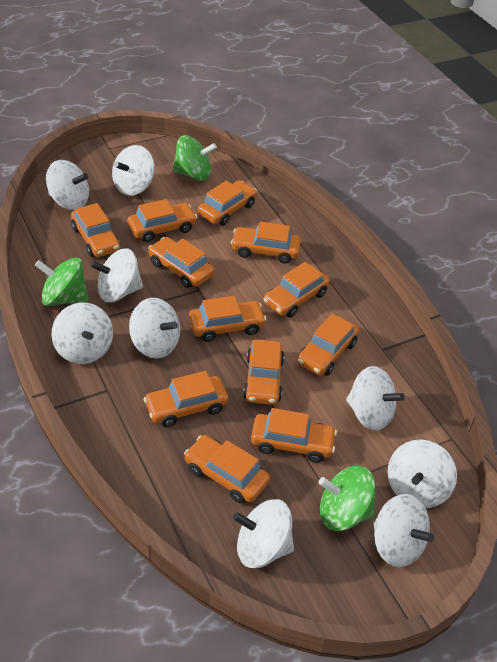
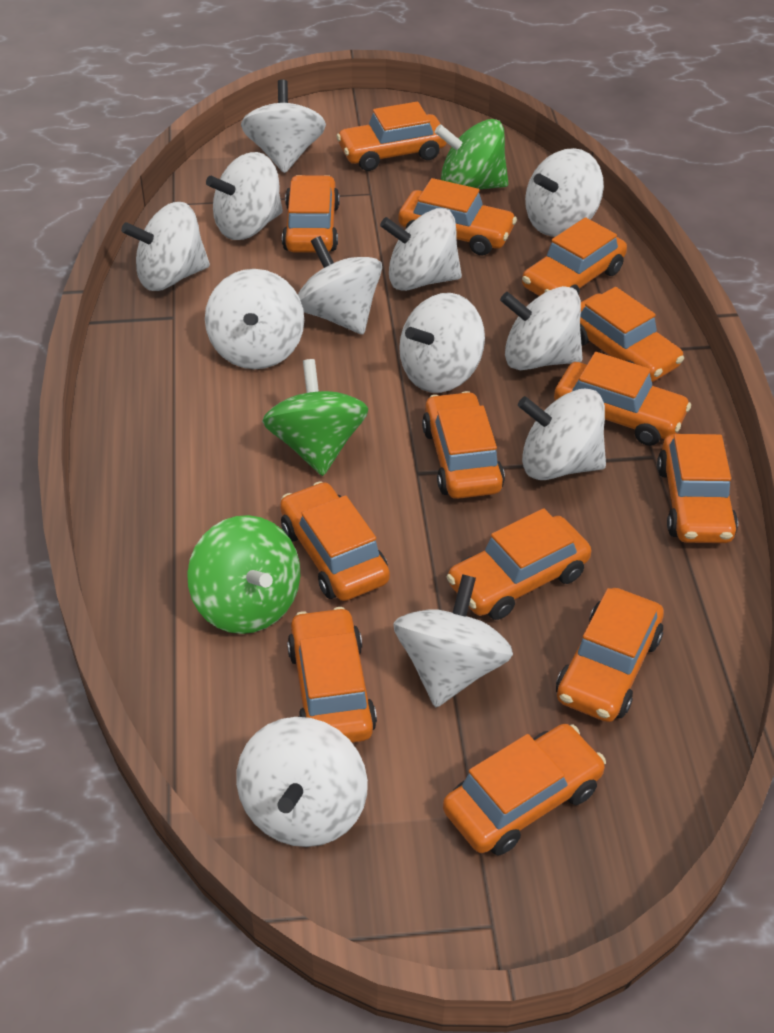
orange car: [71,203,120,257] [127,199,198,242] [143,371,229,427] [148,237,215,288] [184,435,270,504] [189,296,267,342] [198,180,257,226] [231,222,301,263] [243,339,284,405] [251,408,337,463] [264,262,330,317] [297,314,359,376] = 12 -> [280,481,390,601] [282,175,340,253] [287,607,377,743] [337,102,447,171] [398,178,517,255] [422,391,505,499] [443,724,606,856] [447,508,591,620] [522,217,627,296] [554,352,691,446] [556,588,664,722] [580,287,684,382] [657,434,738,543] = 13
white spinning top: [46,160,89,210] [51,302,113,364] [90,249,143,302] [112,145,155,196] [129,298,180,359] [233,499,294,568] [346,366,405,431] [373,494,434,568] [388,440,457,508] = 9 -> [121,202,210,291] [205,269,304,369] [206,152,283,240] [236,717,368,847] [241,80,326,173] [298,236,382,335] [380,208,462,291] [393,574,513,707] [399,293,485,393] [500,286,583,370] [518,389,606,480] [525,148,604,237] = 12

